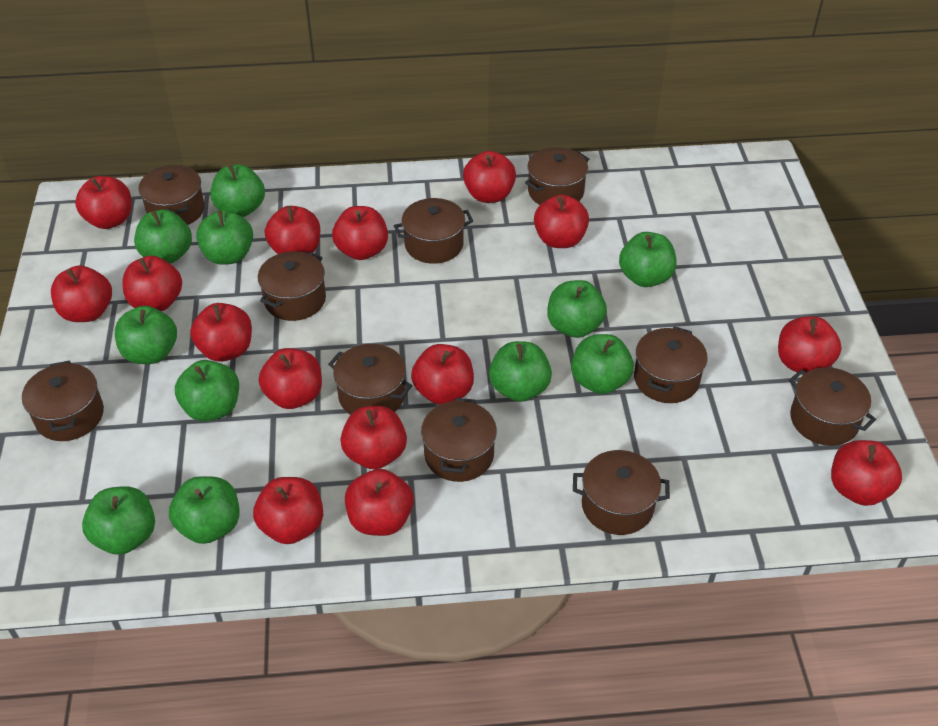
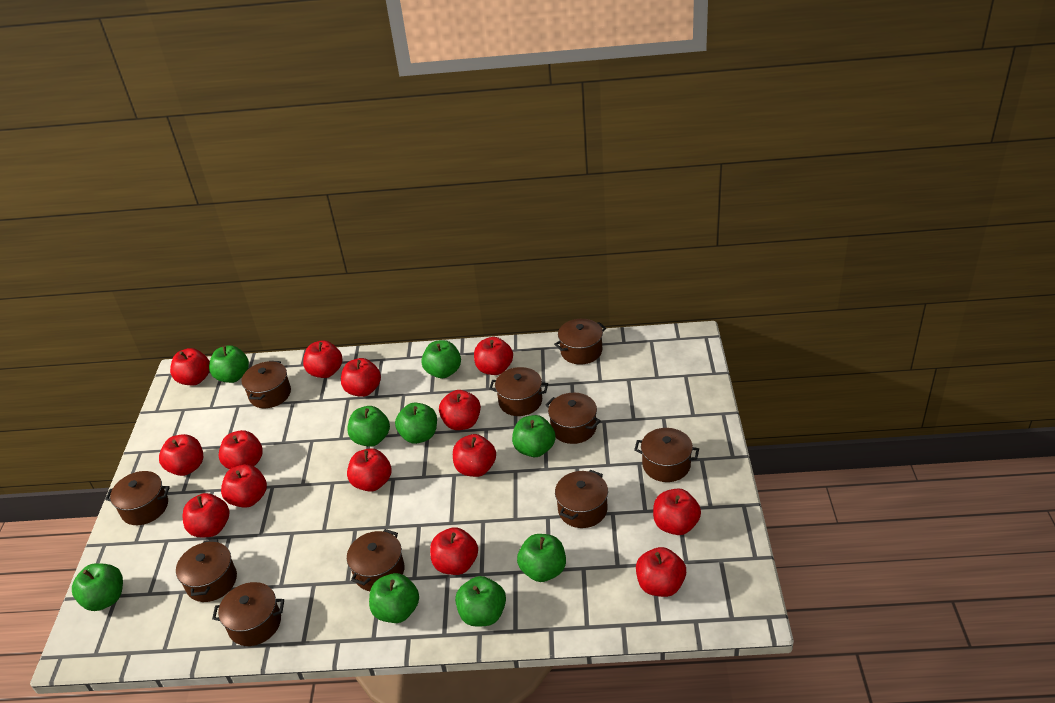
green apple: [82,486,155,555] [115,305,177,364] [134,210,192,264] [169,476,240,544] [175,360,239,421] [196,210,253,265] [210,164,265,217] [489,341,552,402] [547,280,607,338] [571,334,634,394] [619,232,676,287] = 11 -> [72,563,123,611] [209,345,249,383] [348,406,390,447] [369,573,419,623] [395,403,437,444] [421,340,461,378] [455,576,506,627] [512,415,556,457] [517,534,566,582] = 9
red apple: [51,265,112,322] [75,176,131,229] [122,256,182,311] [190,303,252,362] [253,477,323,544] [259,348,322,409] [265,206,320,254] [332,206,388,260] [340,406,407,469] [345,469,414,536] [411,344,474,405] [463,151,516,203] [534,194,589,248] [778,316,842,375] [831,440,902,506] = 15 -> [159,434,203,476] [170,348,210,385] [183,493,229,537] [218,430,263,469] [221,464,267,508] [303,340,342,378] [341,358,381,397] [347,448,391,492] [430,527,478,575] [439,390,481,430] [453,434,496,477] [474,337,513,375] [636,547,686,597] [653,488,701,535] = 14

